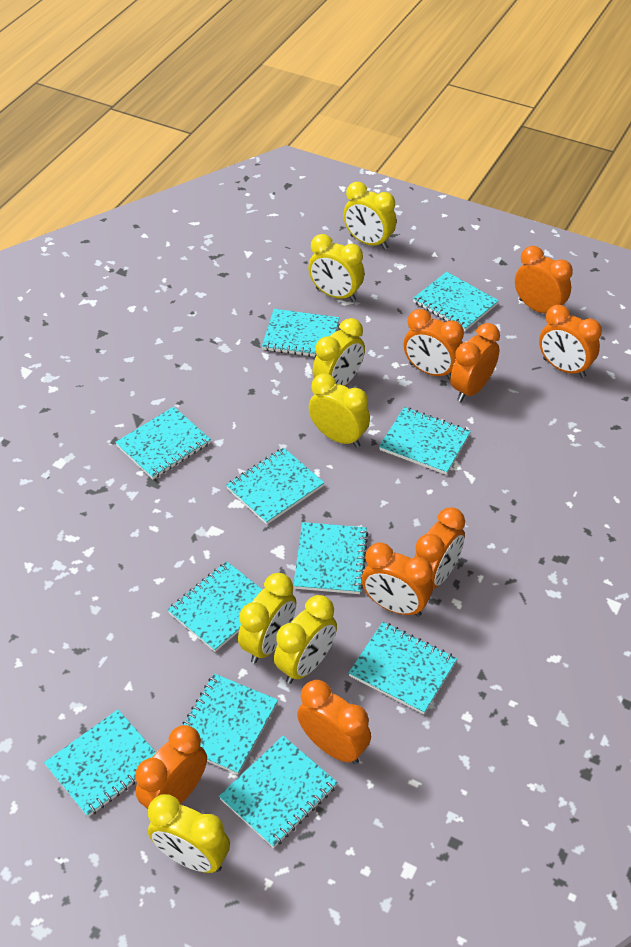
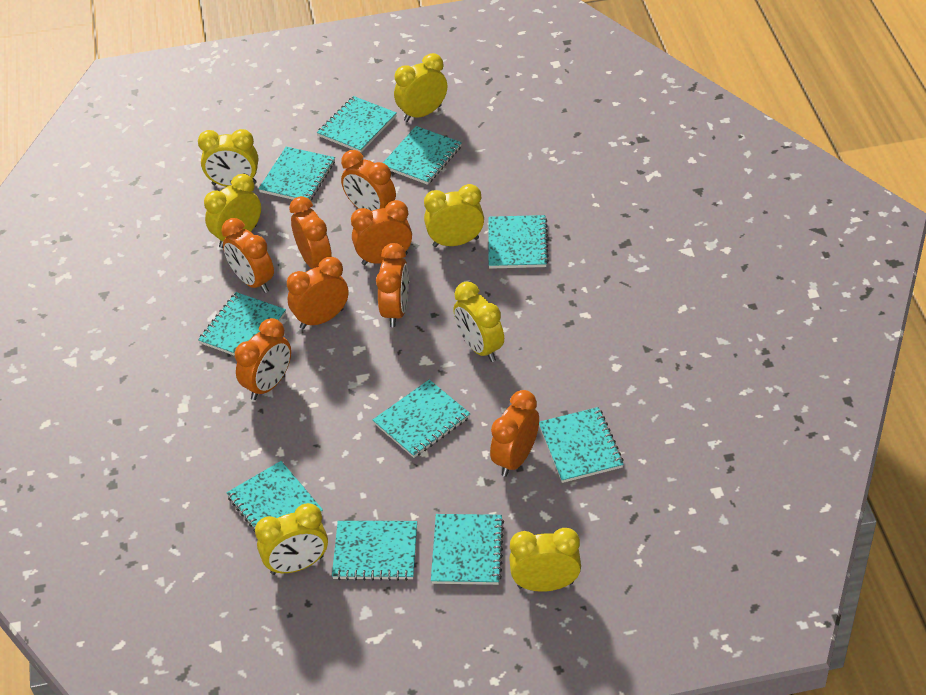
turquoise notebook: [44,710,156,817] [115,407,211,479] [167,561,263,652] [183,673,278,774] [219,736,338,848] [226,448,324,525] [262,309,339,357] [293,522,369,594] [348,622,457,714] [379,407,471,475] [413,272,499,331] = 11 -> [198,292,286,356] [226,461,323,532] [258,147,335,200] [317,96,397,152] [332,521,417,581] [373,380,471,458] [383,126,462,185] [431,514,504,585] [488,215,549,269] [539,407,624,483] = 10

